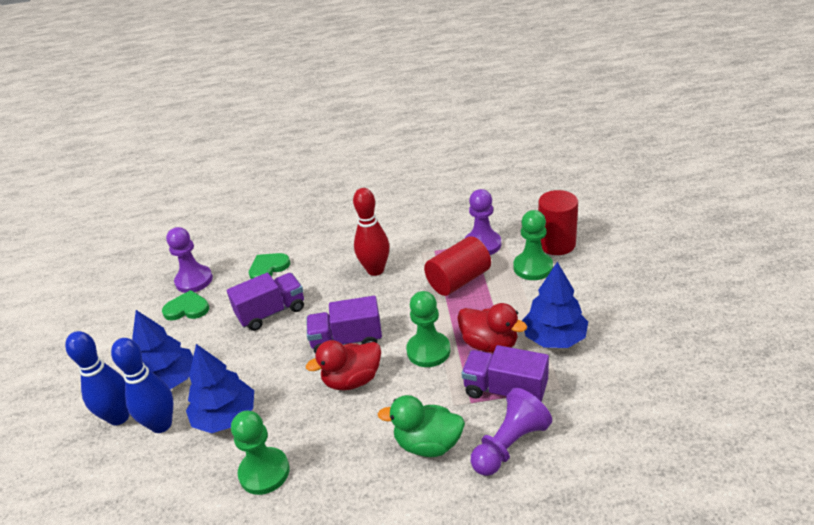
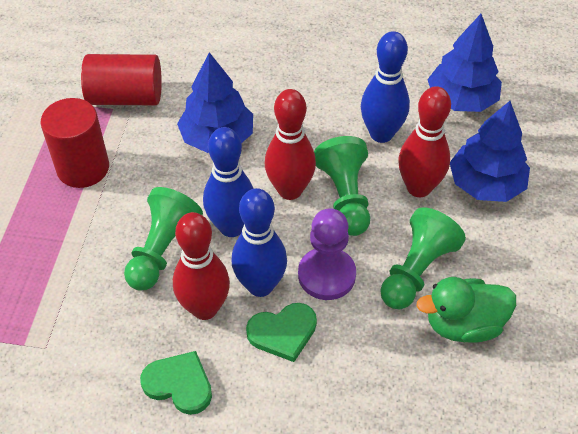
blue bowling pin: [65,331,130,425] [111,338,173,433] = 2 -> [203,127,254,237] [231,188,287,297] [361,31,410,143] = 3
purple pawn: [166,227,213,293] [465,189,501,255] [471,388,552,476] = 3 -> [298,209,356,300] = 1
purple truck: [227,273,304,331] [307,296,382,354] [462,345,549,402] = 3 -> none = 0
red bowling pin: [353,188,389,276] = 1 -> [173,212,230,320] [265,89,316,200] [398,86,451,197] = 3
red duck: [306,340,381,390] [457,303,527,353] = 2 -> none = 0

